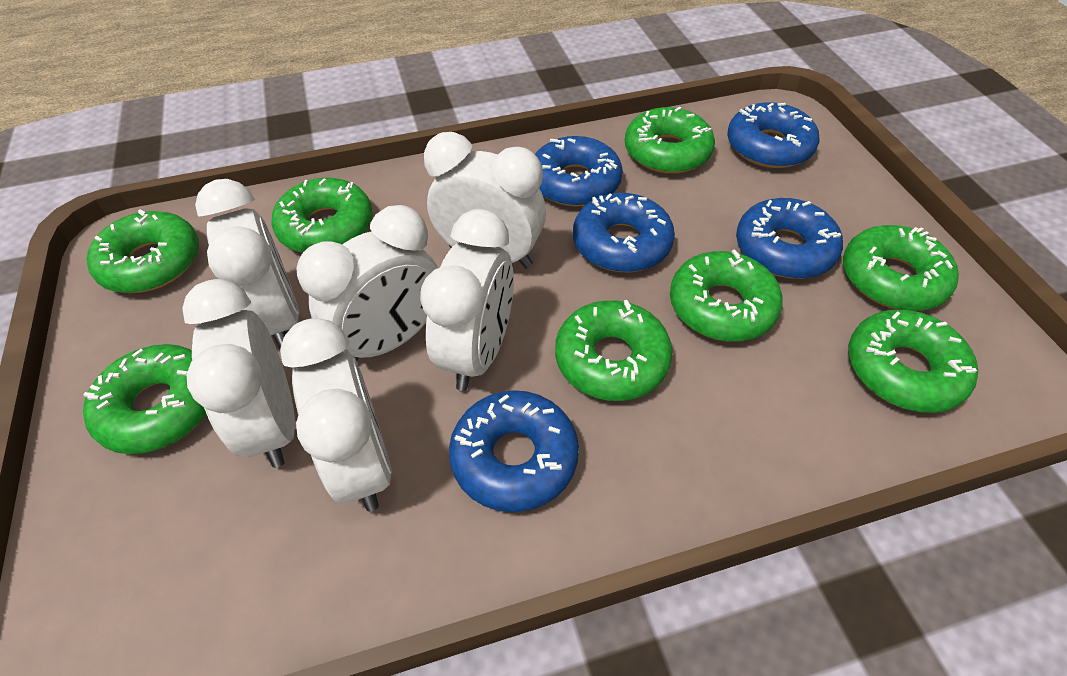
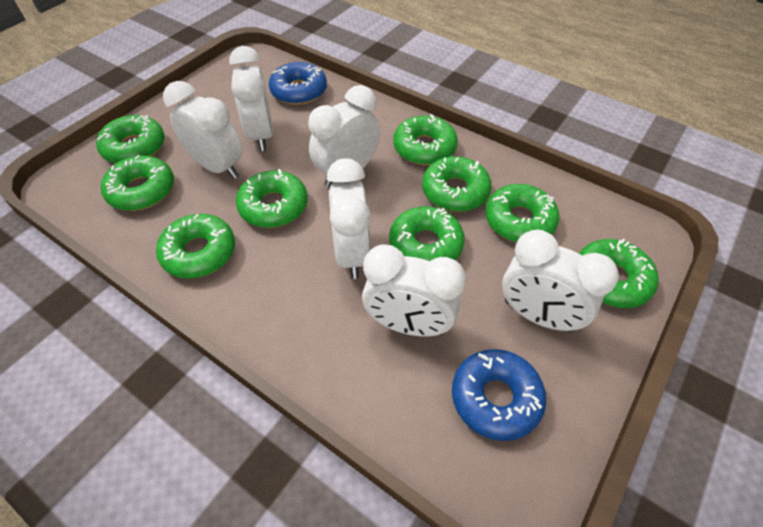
blue donut: [449,390,579,512] [535,136,623,207] [573,193,675,272] [727,102,819,168] [736,198,843,279] = 5 -> [269,62,327,105] [452,349,546,441] = 2
green donut: [83,344,206,454] [87,209,199,293] [271,178,373,253] [555,300,673,401] [625,107,715,174] [670,249,783,342] [843,225,959,311] [848,309,978,413] = 8 -> [96,115,165,163] [101,155,174,211] [156,214,235,278] [236,169,308,228] [389,207,465,261] [393,114,458,165] [422,156,492,212] [485,184,559,242] [579,239,659,308] = 9

